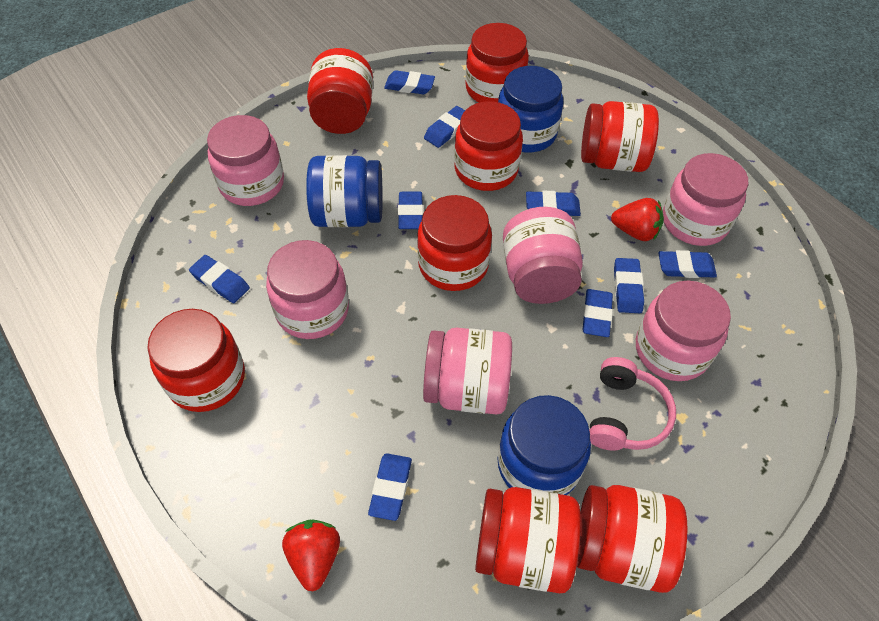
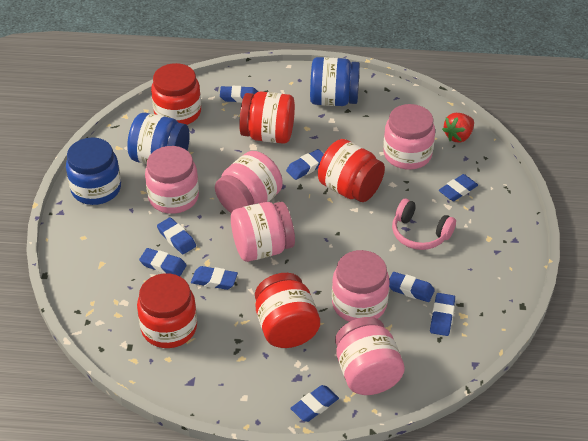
red jar: [147,309,245,412] [307,48,373,134] [417,195,492,291] [454,101,523,191] [465,23,529,103] [475,487,581,593] [577,485,687,593] [581,101,659,172] = 8 -> [137,273,197,348] [151,63,201,125] [239,92,295,144] [255,273,320,348] [318,139,385,202] = 5
red strawberry: [282,519,340,591] [611,198,664,241] = 2 -> [442,113,474,143] = 1

